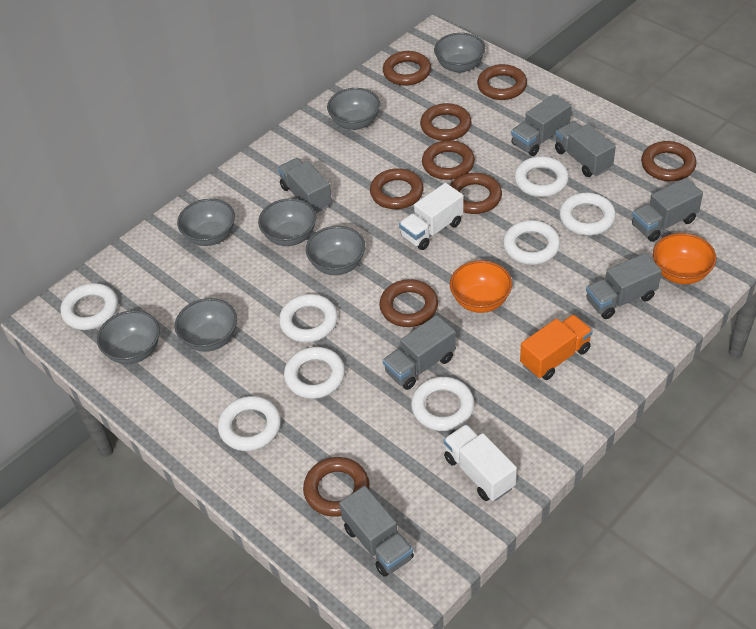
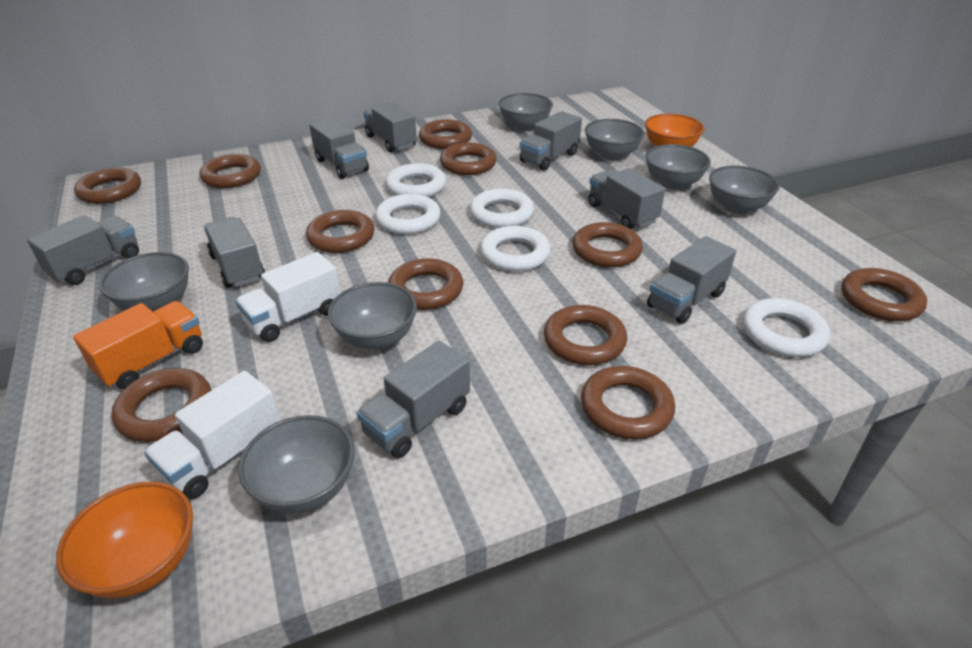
brown ring: [303,457,369,517] [370,168,424,209] [379,279,438,327] [383,51,431,86] [420,103,471,141] [422,140,475,180] [450,173,502,214] [477,64,527,100] [641,141,696,181] = 9 -> [74,168,141,204] [111,368,211,442] [200,154,261,188] [306,210,374,253] [388,258,463,310] [419,119,472,149] [440,143,497,175] [544,305,627,365] [572,222,643,267] [581,366,675,439] [841,268,927,321] = 11
grey truck: [278,158,332,213] [339,486,414,577] [383,315,456,390] [511,94,572,156] [555,121,616,177] [586,253,662,319] [632,178,703,242] = 7 -> [27,215,139,285] [204,217,265,288] [309,118,369,179] [357,341,470,458] [363,103,417,152] [520,111,582,171] [588,168,665,229] [647,236,736,324] = 8
white ring: [61,283,118,330] [218,396,281,451] [279,294,338,343] [284,347,345,399] [411,377,474,431] [503,220,560,265] [514,156,569,197] [559,193,616,236] = 8 -> [375,194,441,234] [386,163,446,197] [470,188,534,228] [480,226,550,272] [743,298,830,357] = 5

